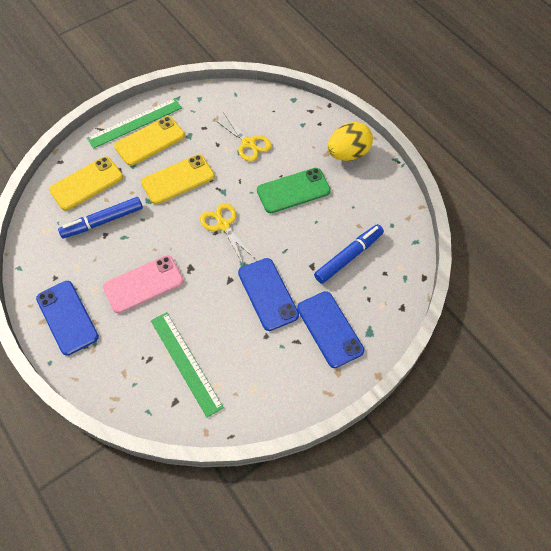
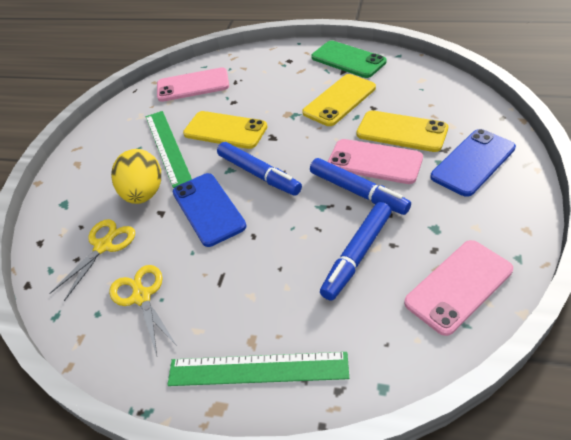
blue marker: [58,197,143,238] [314,224,384,284] = 2 -> [217,142,302,196] [310,158,411,215] [320,202,391,301] = 3
blue phone: [36,281,99,356] [238,258,299,331] [297,291,364,368] = 3 -> [173,173,247,247] [431,129,516,197] = 2
pink phone: [103,255,183,313] = 1 -> [157,67,229,102] [328,139,423,184] [404,240,513,336] = 3

